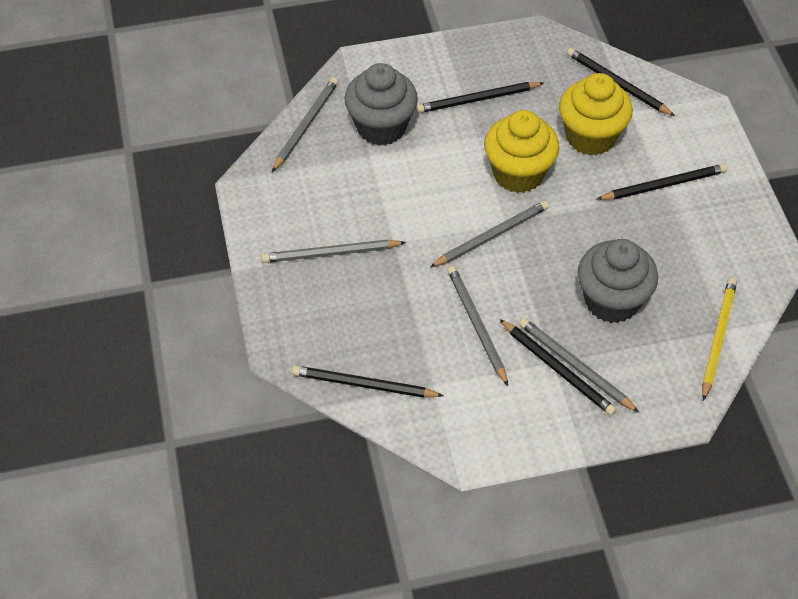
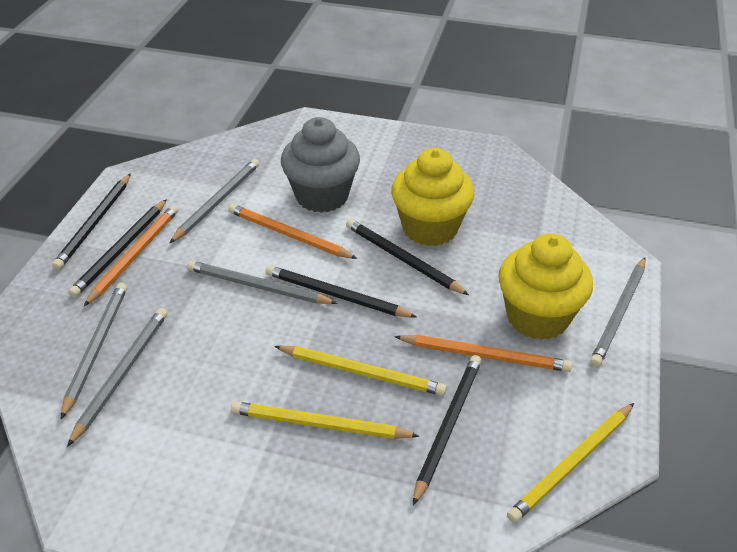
grey cupcake: [345,63,418,145] [578,239,658,323] = 2 -> [281,117,360,213] = 1
orange pencil: none = 0 -> [84,205,179,306] [228,204,358,259] [394,335,572,372] = 3
yellow pencil: [702,278,737,401] = 1 -> [231,401,419,439] [274,346,447,396] [507,403,634,523] = 3

